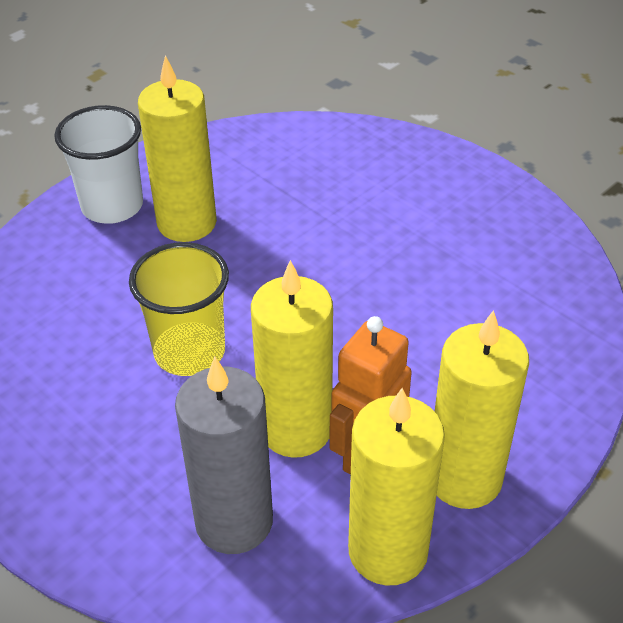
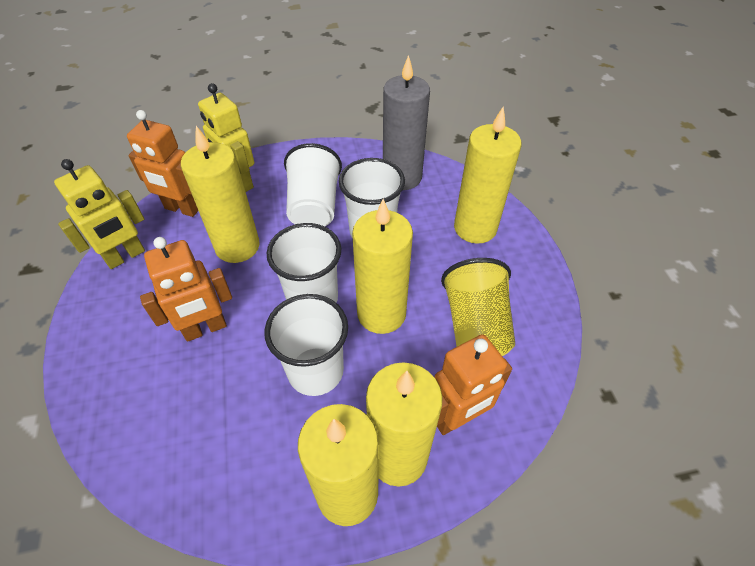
orange robot: [330,316,412,475] = 1 -> [127,110,198,217] [140,237,232,342] [434,334,512,435] = 3
white cup: [54,105,143,224] = 1 -> [264,294,348,396] [266,223,341,303] [284,143,342,226] [339,158,405,238] = 4
yellow candle: [138,55,217,242] [251,260,333,458] [348,388,445,586] [434,310,529,509] = 4 -> [181,126,260,263] [298,404,379,526] [352,199,413,334] [366,362,443,487] [454,107,521,244] = 5
yellow robot: none = 0 -> [54,159,145,269] [198,83,254,192] = 2

